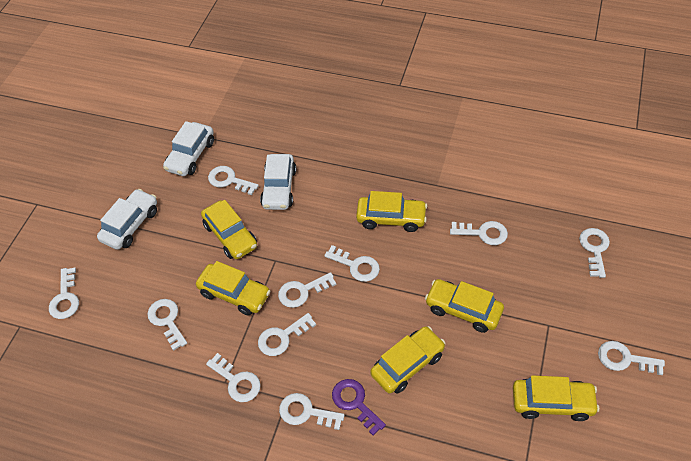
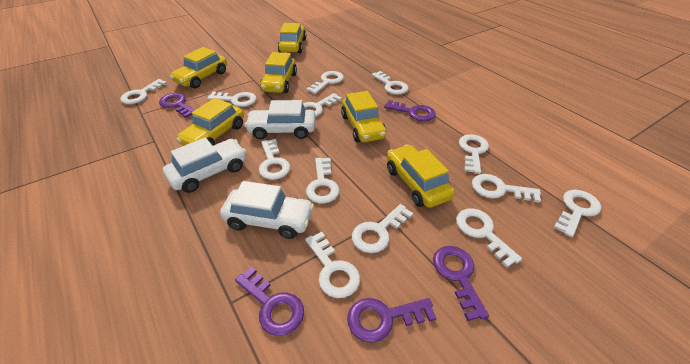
purple key: [332,379,386,435] = 1 -> [159,93,195,118] [235,267,304,336] [347,298,437,343] [384,100,435,121] [433,246,489,321] = 5
white key: [49,268,79,319] [147,299,187,351] [206,353,261,402] [208,166,259,195] [258,313,316,356] [278,272,336,308] [279,393,345,430] [324,245,380,282] [450,221,508,245] [579,228,610,278] [598,341,665,375] = 11 -> [120,79,167,104] [207,92,257,107] [259,139,290,180] [303,93,342,117] [305,232,360,298] [306,71,344,94] [306,158,340,204] [352,204,413,253] [372,71,409,95] [456,208,522,268] [459,134,489,174] [472,174,541,203] [554,190,601,237] = 13

